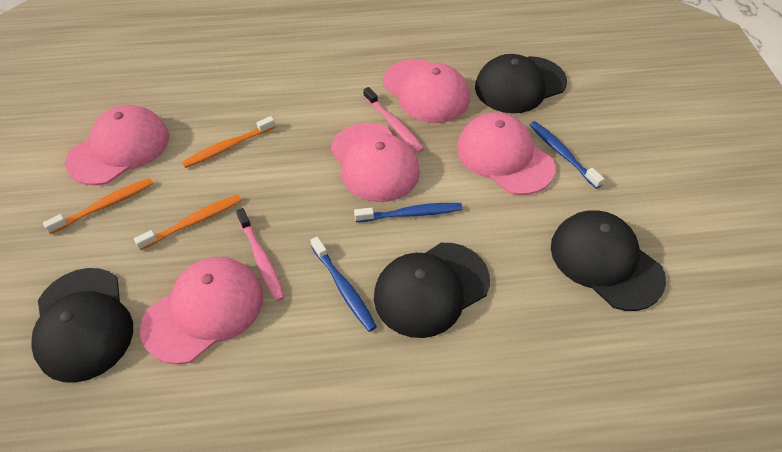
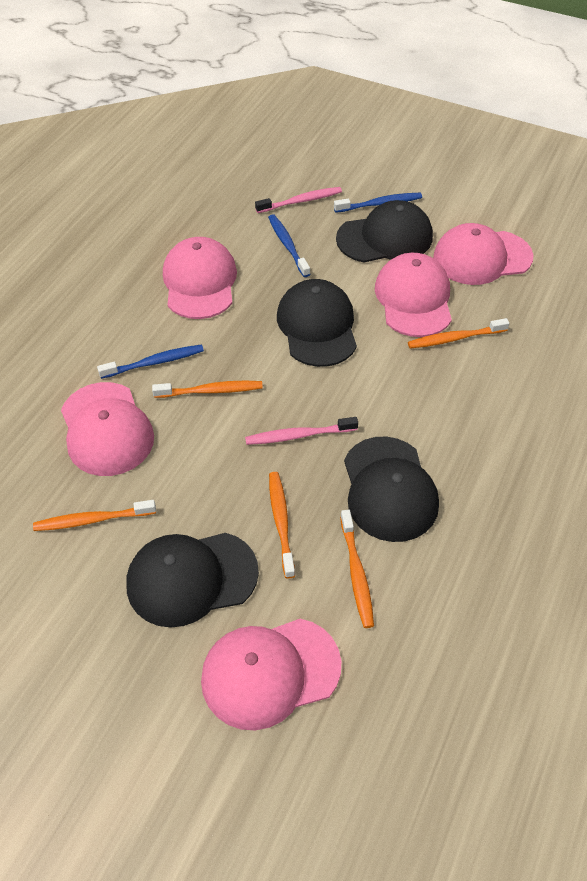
orange toothbrush: [43,178,153,234] [134,195,242,250] [182,116,275,168] = 3 -> [33,500,156,531] [152,381,263,398] [269,472,295,578] [340,510,374,628] [408,318,510,349] = 5

